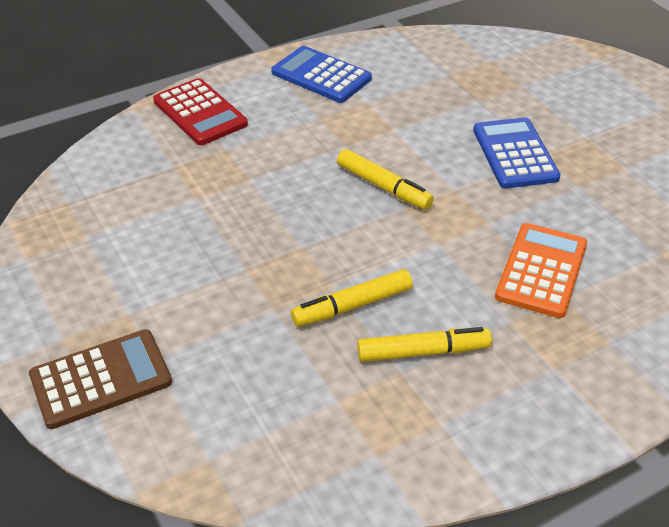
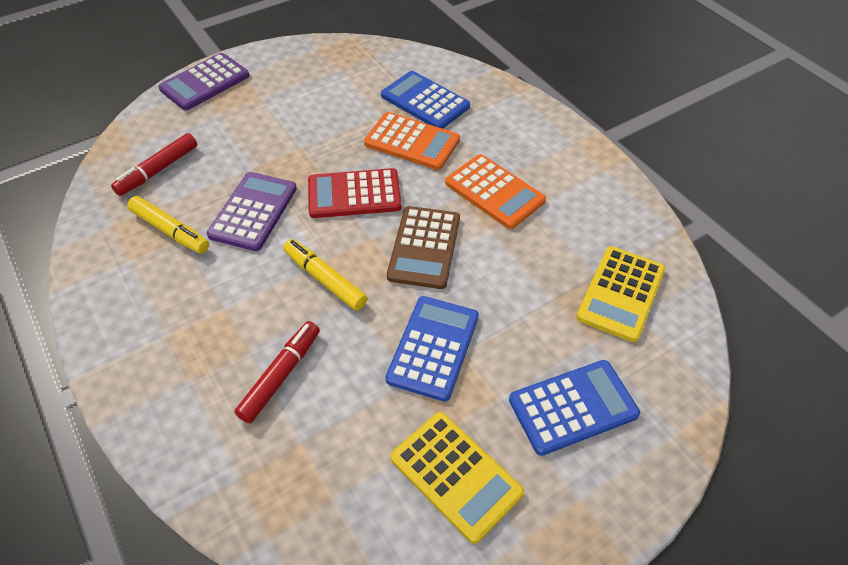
blue calculator: [271,46,372,103] [473,117,561,188] = 2 -> [381,71,470,129] [386,296,479,402] [509,360,640,456] = 3
orange calculator: [495,223,587,318] = 1 -> [364,112,460,170] [445,154,546,229] = 2
purple calculator: none = 0 -> [159,53,249,110] [207,172,297,251] = 2
red marker: none = 0 -> [111,133,197,196] [234,321,320,423] = 2
yellow calculator: none = 0 -> [391,412,524,544] [576,246,665,342] = 2
yellow marker: [291,269,413,327] [337,149,434,210] [357,327,492,362] = 3 -> [127,196,209,254] [284,239,367,311] = 2

